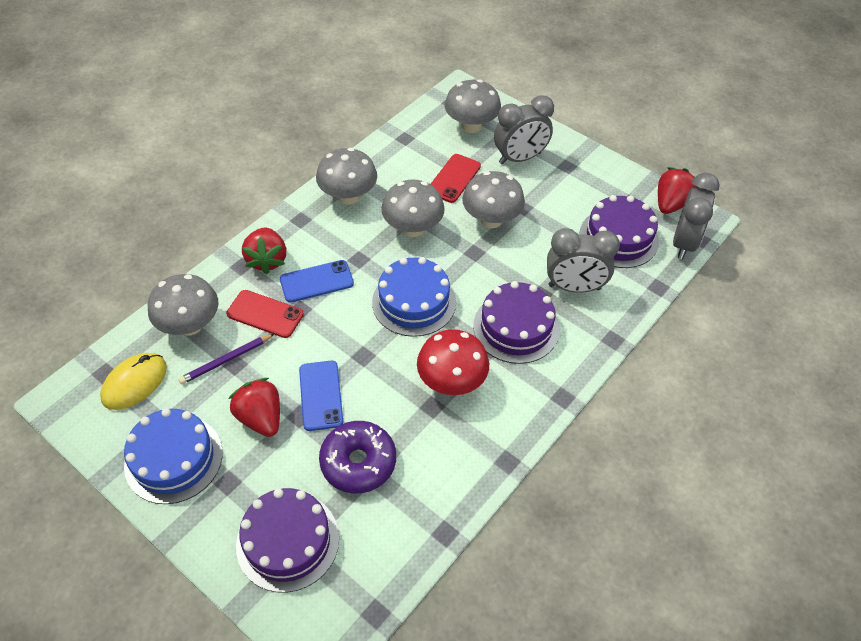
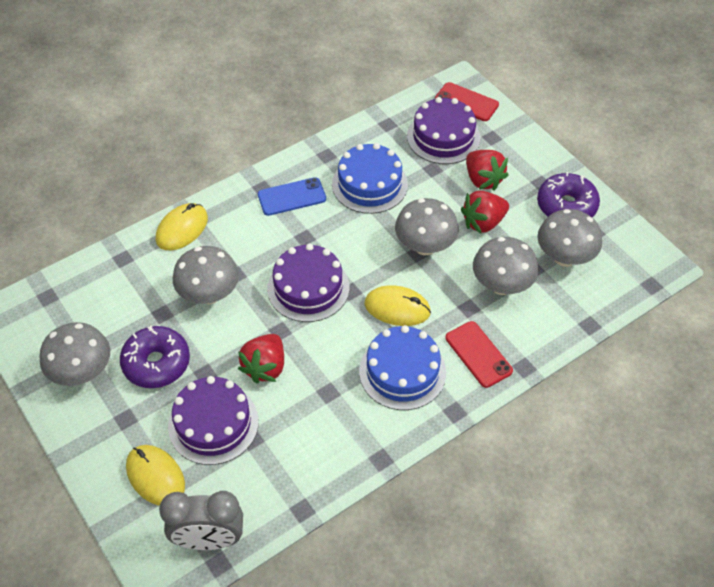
blue phone: [280,260,354,303] [299,361,343,431] = 2 -> [258,177,326,216] = 1
grey clock: [494,95,554,164] [547,228,620,293] [673,172,720,260] = 3 -> [159,491,243,550] = 1
purple donut: [319,421,396,493] = 1 -> [120,326,190,388] [537,172,600,218] = 2
purple pencil: [178,334,274,384] = 1 -> none = 0
red mushroom: [417,329,489,395] = 1 -> none = 0
yellow mouse: [100,353,167,410] = 1 -> [126,445,185,505] [156,203,208,250] [365,285,431,326] = 3

